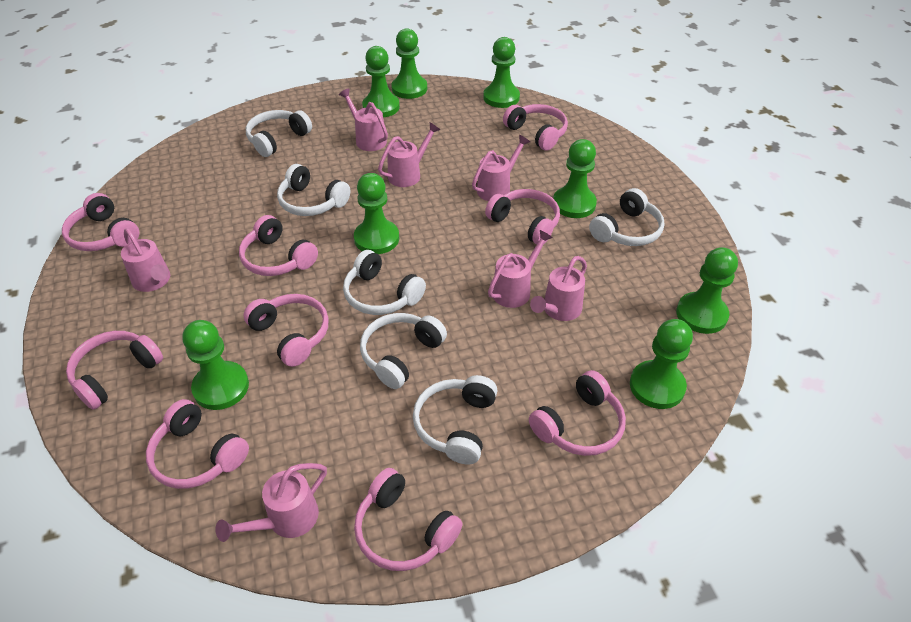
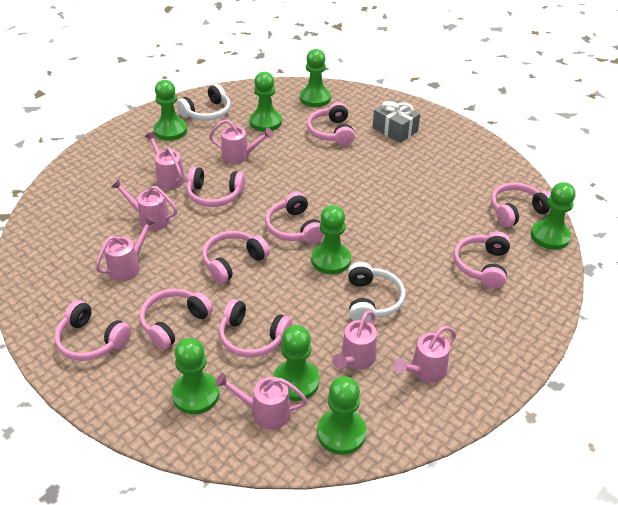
grey gift: none = 0 -> [373,99,420,143] = 1
white headphones: [246,110,312,157] [277,164,350,216] [343,250,426,315] [360,313,447,389] [413,375,497,464] [589,188,665,246] = 6 -> [177,84,231,121] [348,262,405,322] = 2

